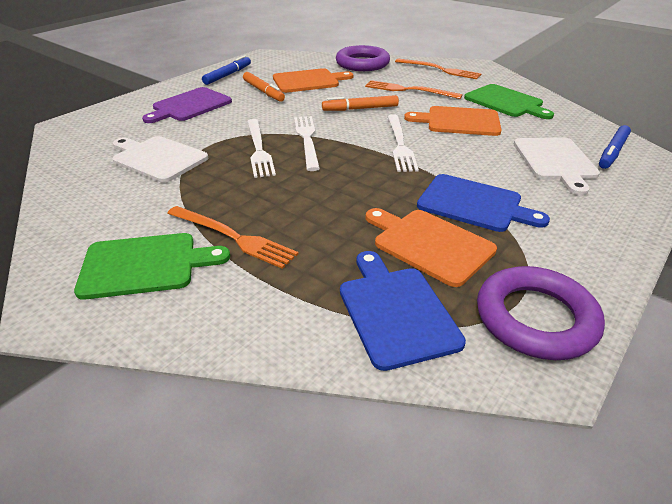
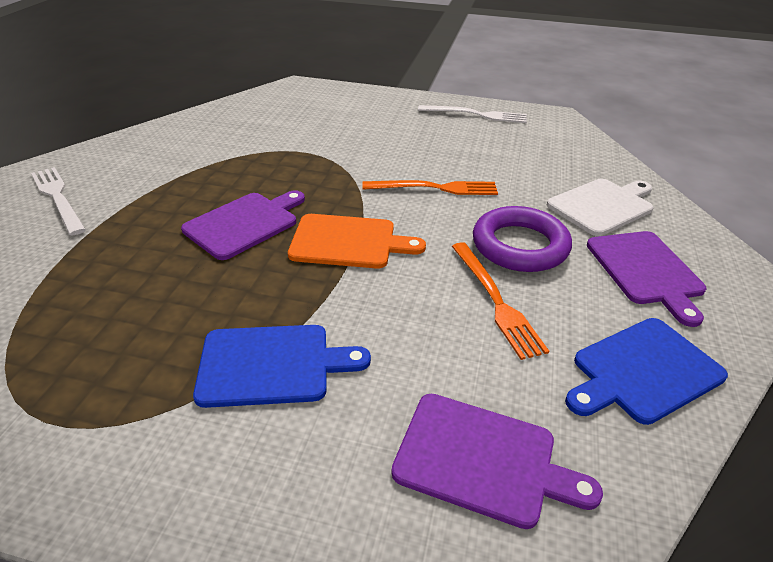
blue marker: [202,55,251,85] [599,125,631,169] = 2 -> none = 0
green cutting board: [74,233,230,300] [464,84,554,119] = 2 -> none = 0
orange cutting board: [273,68,353,93] [366,208,497,287] [404,106,501,136] = 3 -> [288,214,426,269] = 1
orange fork: [167,206,299,269] [365,80,462,99] [395,58,482,79] = 3 -> [362,180,498,195] [452,242,549,360] = 2
orange marker: [243,72,285,102] [322,95,399,111] = 2 -> none = 0
purple cutting board: [142,87,232,123] = 1 -> [181,190,305,260] [391,394,603,529] [587,231,706,327] = 3
purple ring: [336,45,390,71] [477,266,605,360] = 2 -> [473,206,572,272] = 1
white cutting board: [113,136,208,183] [514,137,600,195] = 2 -> [547,179,653,236] = 1
white fork: [247,119,276,178] [294,116,320,171] [387,115,419,172] = 3 -> [31,167,86,236] [418,105,527,123] = 2

